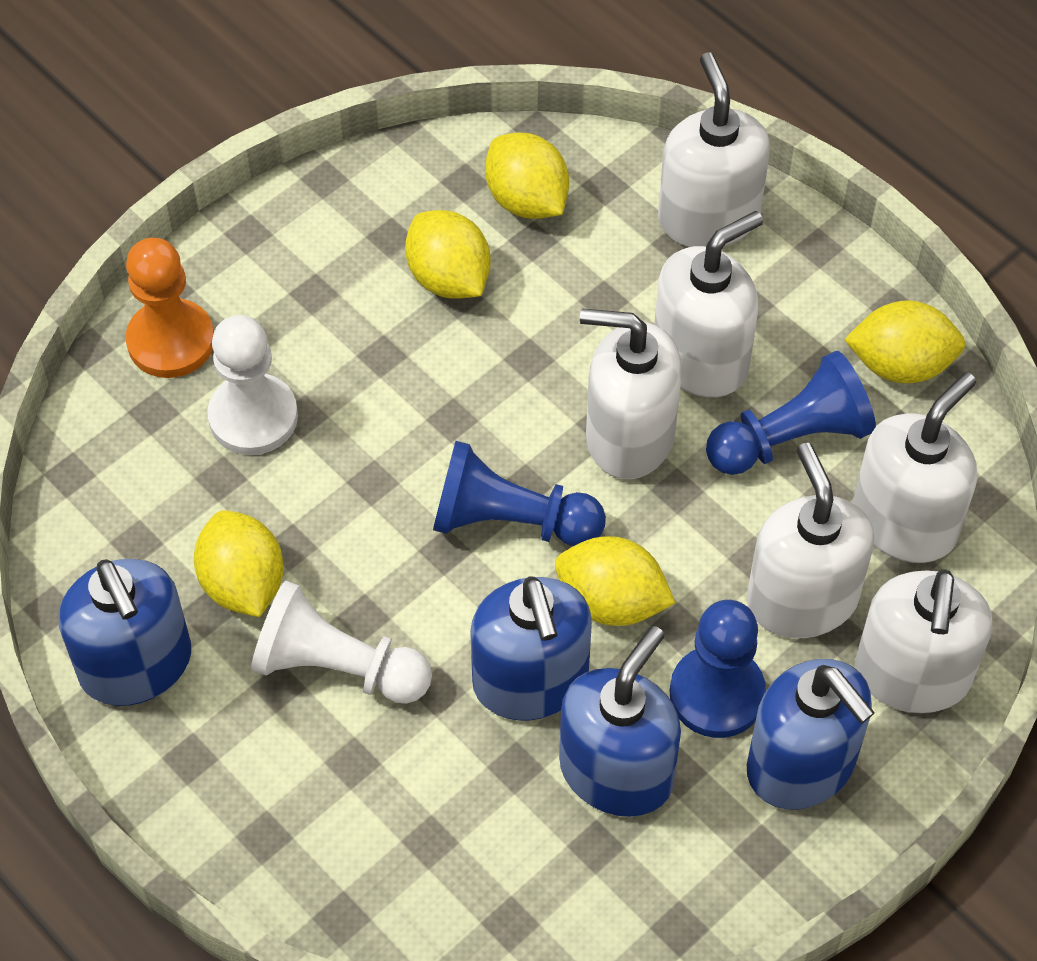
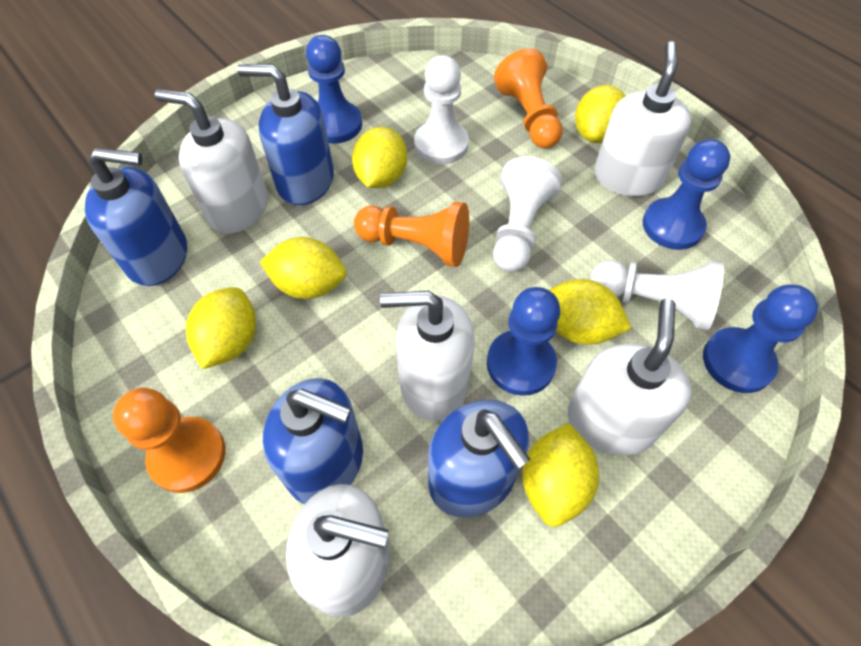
blue pawn: [433,441,606,546] [670,600,766,738] [706,351,876,475] = 3 -> [306,35,362,144] [487,287,560,396] [643,139,730,250] [703,285,818,393] = 4
orange pawn: [126,238,214,378] = 1 -> [113,388,225,493] [354,202,469,267] [494,48,563,149] = 3
white pawn: [207,315,298,455] [251,580,432,704] = 2 -> [414,55,469,165] [493,157,562,272] [590,260,724,330] = 3
white soap dispenser: [580,308,682,479] [654,211,763,398] [658,52,770,247] [747,443,874,638] [853,372,977,563] [855,569,992,713] = 6 -> [155,89,268,234] [286,484,390,618] [380,291,475,421] [568,299,692,455] [594,41,691,197] = 5
yellow lemon: [194,510,284,617] [405,210,491,299] [485,132,569,219] [555,536,675,626] [844,300,965,383] = 5 -> [186,287,256,369] [260,237,346,299] [352,127,407,188] [522,423,599,527] [549,279,632,344] [575,85,625,143] = 6

